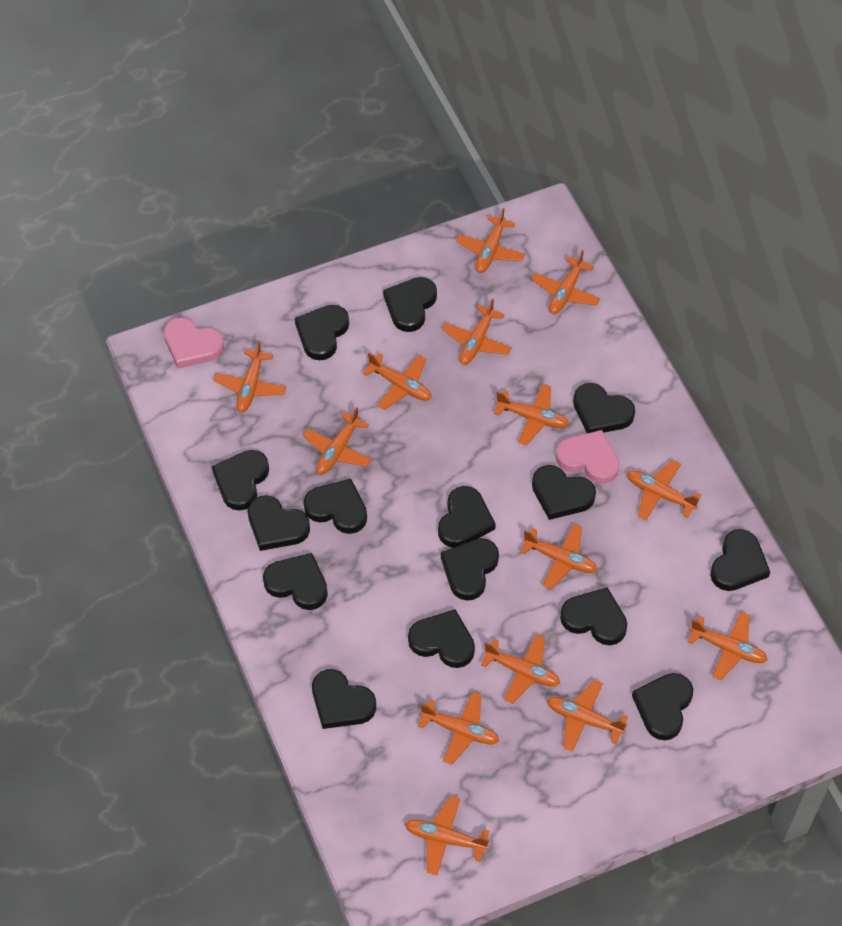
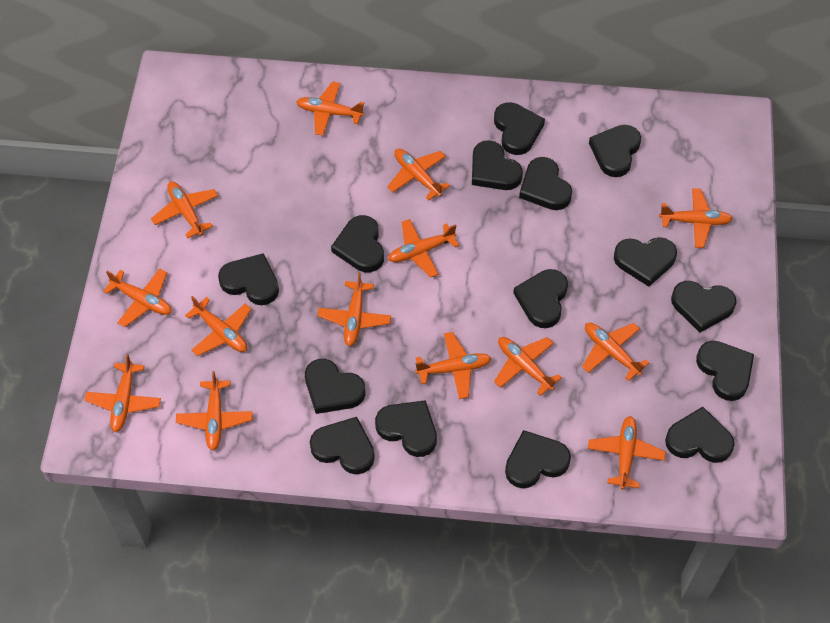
pink heart: [164,318,224,369] [556,430,620,484] = 2 -> none = 0

